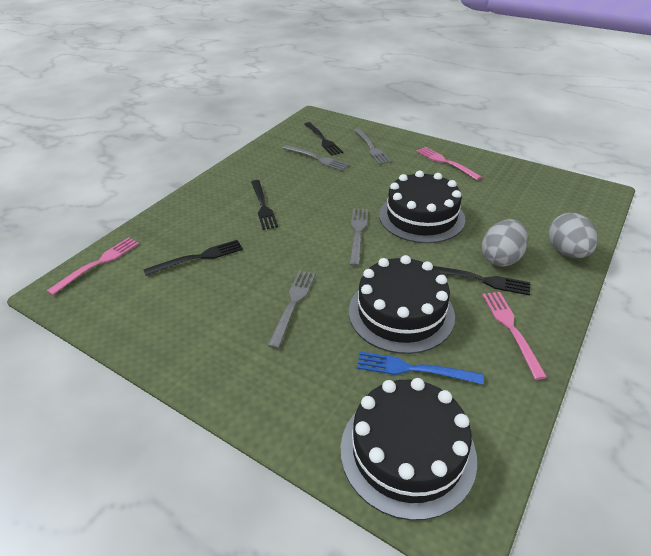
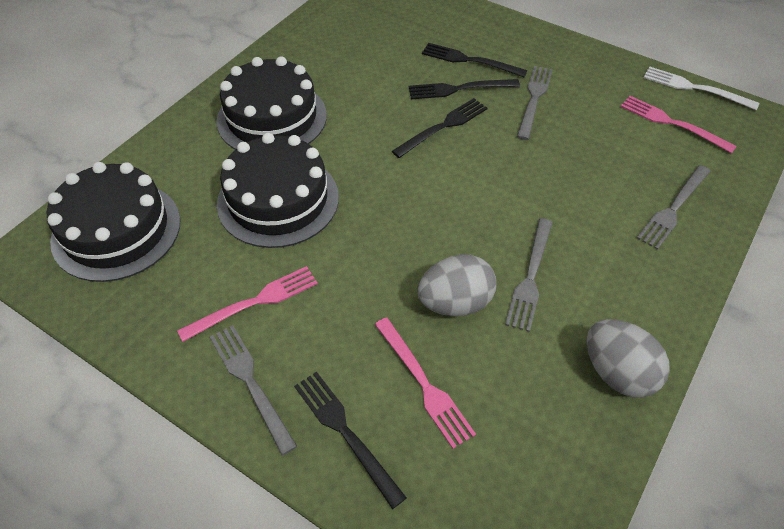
blue fork: [357,351,484,384] = 1 -> none = 0
white fork: none = 0 -> [644,66,759,110] = 1

